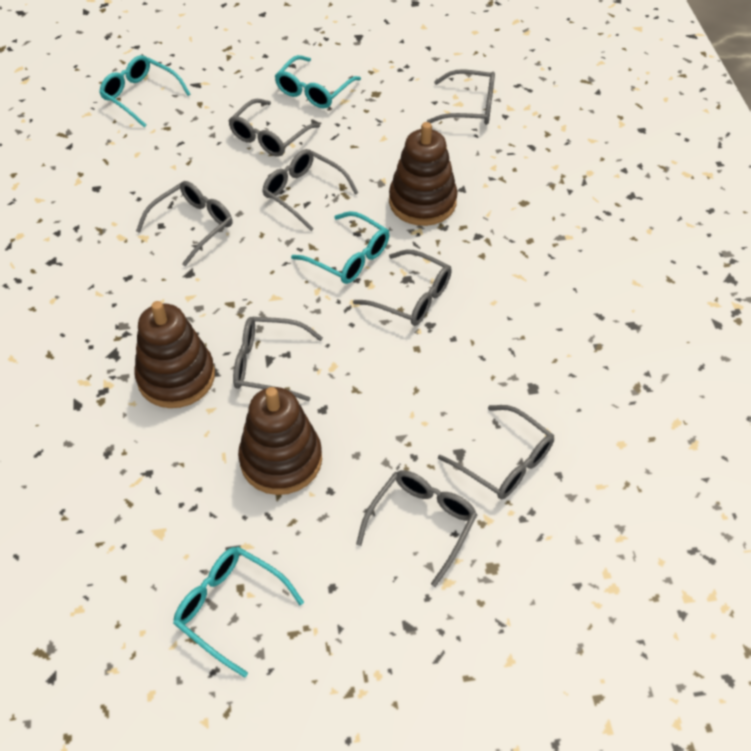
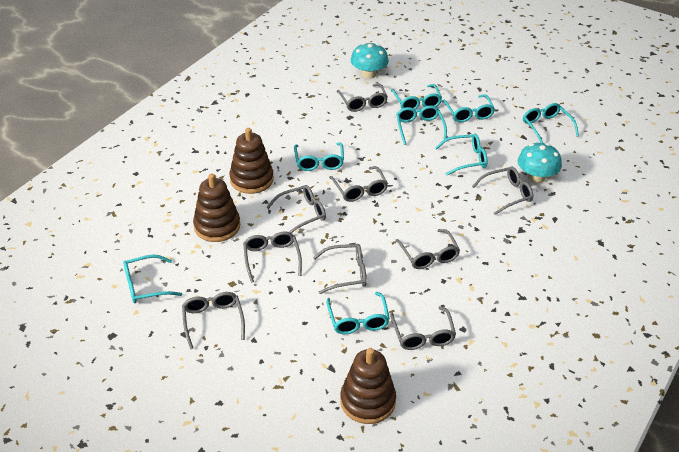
grey glasses: [136,181,232,266] [228,99,320,157] [233,317,323,401] [262,149,358,231] [353,249,452,326] [356,470,477,587] [427,69,495,125] [438,405,554,499] = 8 -> [182,292,245,349] [243,231,302,283] [266,185,326,233] [313,244,367,294] [329,166,388,202] [337,83,388,112] [390,306,456,350] [395,229,460,269] [472,167,533,215] = 9
turquoise glasses: [99,55,190,127] [173,547,304,678] [275,55,361,108] [291,211,389,284] = 4 -> [123,255,182,303] [294,143,344,171] [326,292,390,334] [391,84,442,109] [396,106,447,145] [435,134,487,175] [442,94,495,122] [523,103,579,143] = 8
turquoise mushroom: none = 0 -> [351,43,389,79] [518,143,562,183] = 2

